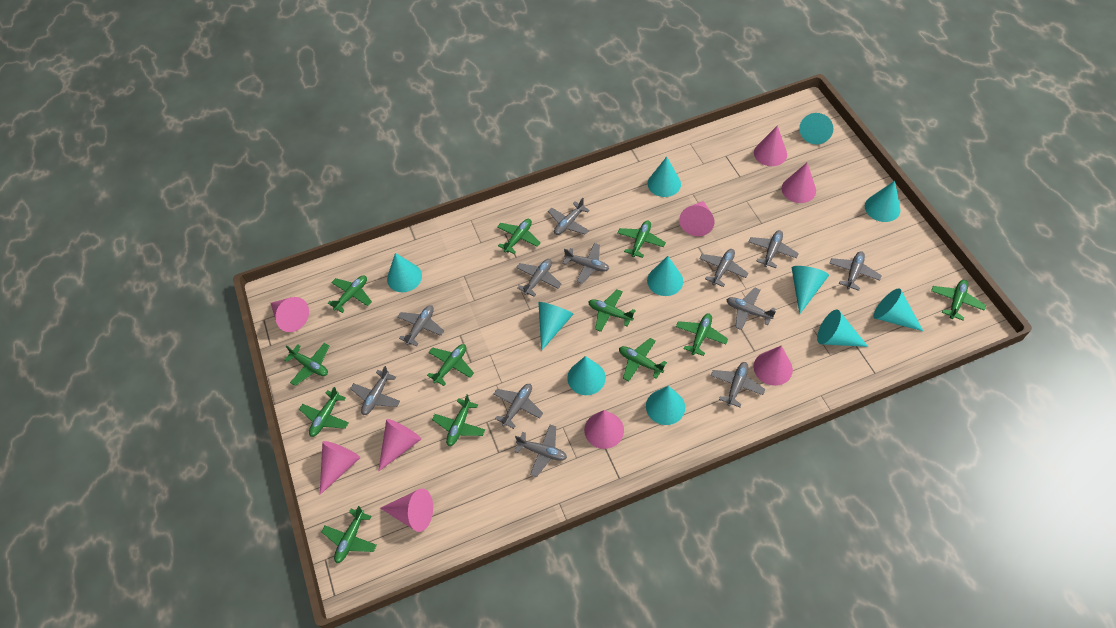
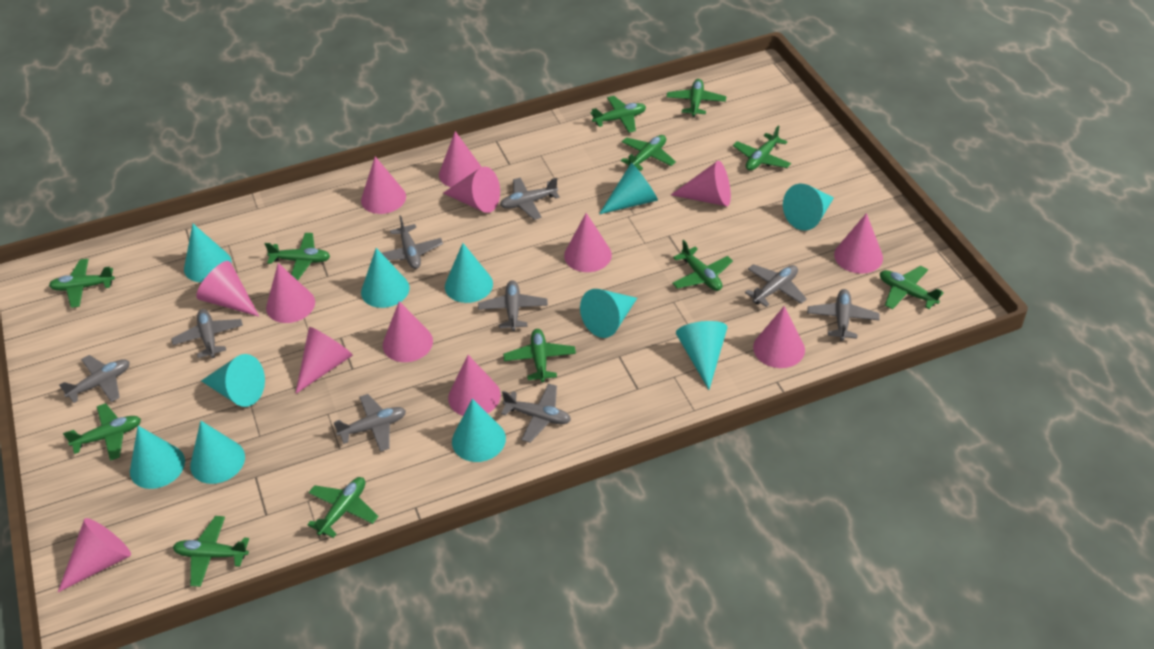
grey plane: [350,366,400,415] [397,305,444,346] [493,384,543,429] [514,425,567,477] [516,259,561,297] [548,198,590,235] [563,243,609,284] [699,249,749,287] [711,362,765,407] [726,288,776,330] [749,230,799,268] [829,251,882,291] = 12 -> [59,355,129,403] [171,309,243,358] [334,394,406,452] [382,215,443,269] [478,280,548,331] [500,178,560,220] [501,384,571,442] [745,264,807,307] [807,289,880,341] = 9
pink cone: [271,297,309,332] [320,441,360,495] [378,419,421,472] [380,488,433,532] [584,410,624,449] [679,201,715,236] [754,125,787,166] [754,346,793,386] [782,162,816,203] = 9 -> [58,518,131,592] [196,261,259,317] [266,263,315,323] [295,327,353,394] [361,156,406,214] [383,301,433,362] [439,131,481,187] [443,167,500,213] [448,355,501,416] [564,213,612,272] [671,161,731,206] [753,306,805,368] [834,213,883,274] = 13

